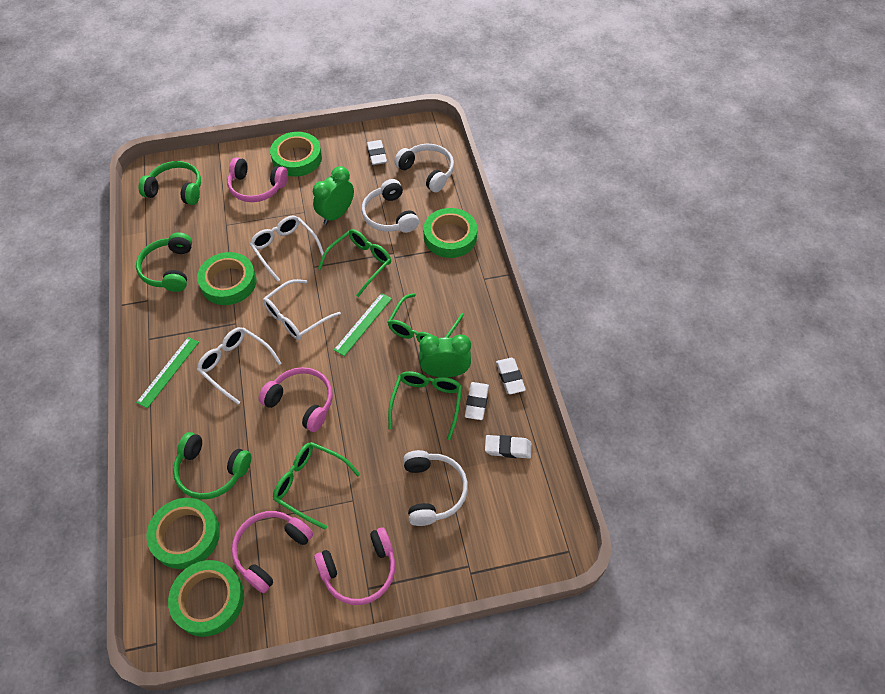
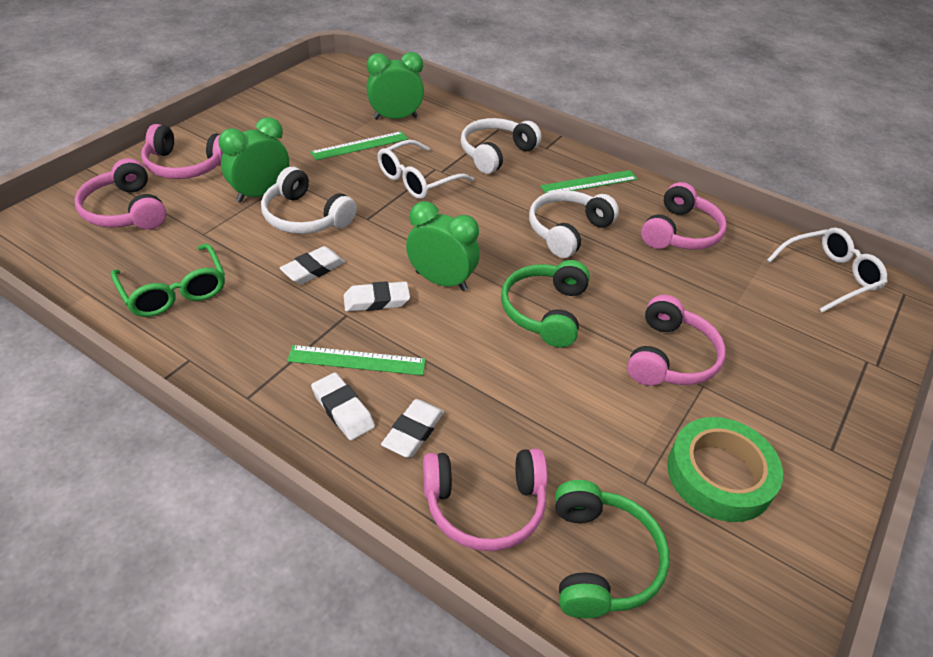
green clock: [313,166,354,225] [419,334,471,377] = 2 -> [219,117,289,203] [366,52,424,120] [406,201,480,291] = 3
green glasses: [273,442,360,530] [318,229,391,297] [388,293,464,343] [388,371,462,440] = 4 -> [111,243,225,317] = 1
green headphones: [136,232,192,292] [138,161,201,205] [173,432,251,499] = 3 -> [501,260,590,348] [555,480,669,618] = 2
green ruler: [136,337,199,408] [334,293,392,356] = 2 -> [287,345,426,376] [310,131,408,160] [540,170,638,193] = 3
green tape: [146,498,220,569] [168,560,244,637] [197,252,257,305] [270,132,322,177] [424,208,477,258] = 5 -> [667,417,783,522] = 1
pink headphones: [227,157,288,202] [231,511,313,593] [259,367,333,432] [314,527,395,605] = 4 -> [75,158,167,230] [141,124,223,179] [423,449,547,551] [627,295,726,386] [641,182,727,250] = 5
white glasses: [197,327,282,404] [250,215,324,282] [263,279,341,340] = 3 -> [378,140,474,199] [767,228,887,312] = 2

